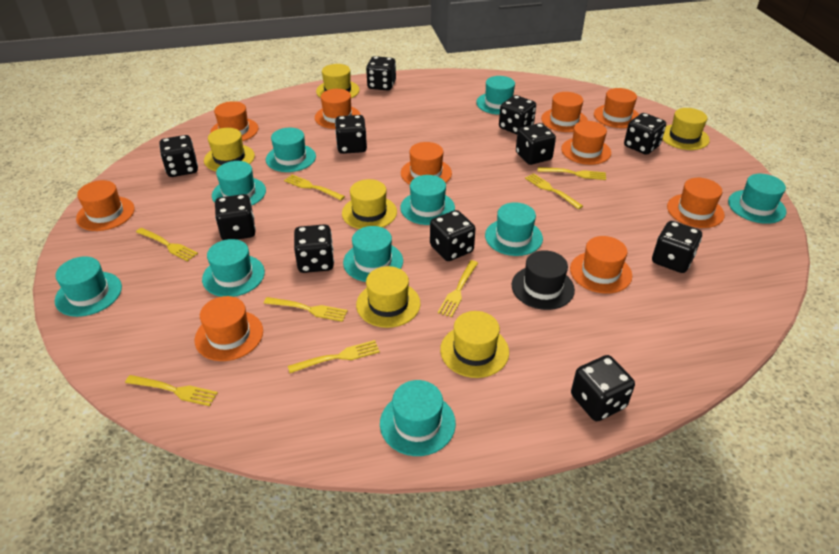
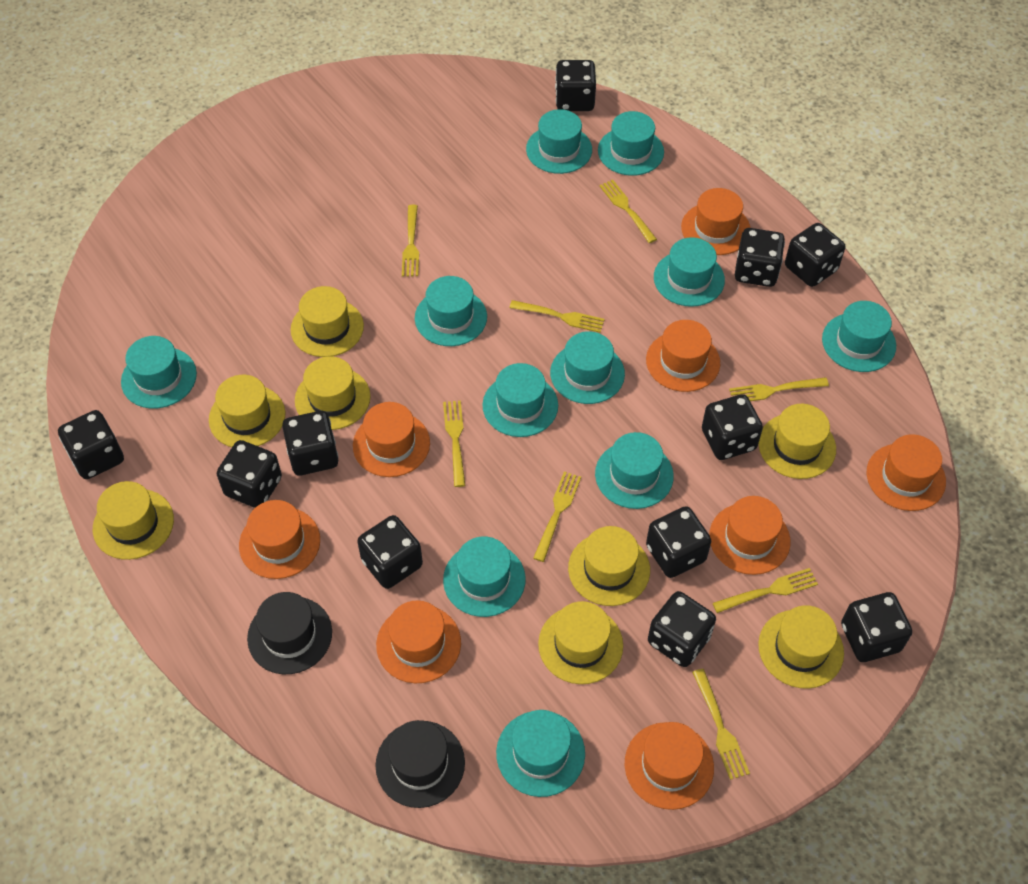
black hat: [512,250,575,310] = 1 -> [247,592,332,674] [375,720,465,808] = 2
orange hat: [76,180,135,231] [195,296,263,361] [210,101,258,141] [315,89,360,129] [401,142,452,185] [541,92,588,132] [561,121,611,165] [570,236,632,294] [594,88,639,128] [667,178,725,228] = 10 -> [239,500,320,579] [353,402,430,477] [376,601,461,683] [625,722,714,810] [646,320,720,392] [681,188,750,255] [709,496,790,575] [867,434,946,511] = 8
turquoise hat: [55,256,122,317] [202,239,265,297] [212,161,266,206] [266,128,316,172] [343,226,403,282] [380,380,456,456] [400,175,455,225] [476,76,515,115] [485,202,543,256] [728,174,786,224] = 10 -> [121,336,197,409] [415,276,487,346] [443,537,526,617] [482,363,558,437] [496,710,585,797] [526,109,592,174] [550,331,625,404] [595,432,674,509] [598,111,664,176] [654,237,725,307] [822,301,896,372] = 11
yellow hat: [204,128,255,171] [316,64,360,98] [342,179,397,229] [356,266,421,328] [440,311,509,378] [662,108,710,150] = 6 -> [93,481,174,560] [209,375,285,447] [291,286,364,357] [295,356,371,430] [538,601,623,684] [568,526,650,606] [758,404,836,479] [758,605,844,689] = 8

